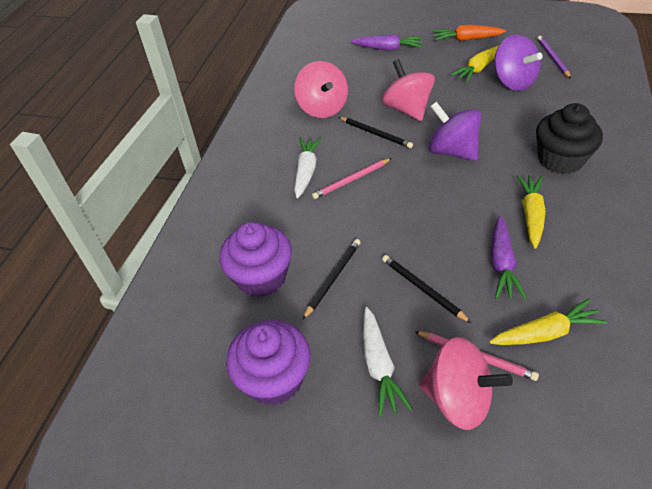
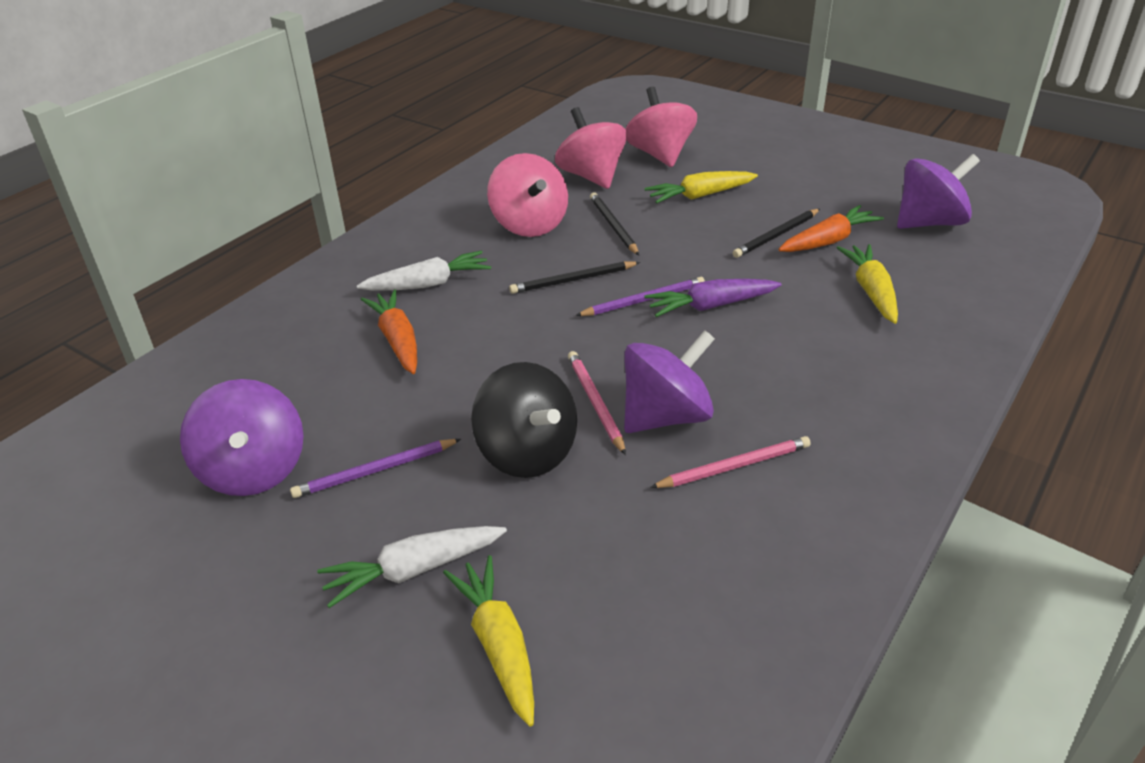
black cupcake: [536,103,603,174] = 1 -> none = 0
black spinning top: none = 0 -> [471,362,577,478] = 1
orange carrot: [432,25,506,41] = 1 -> [361,290,417,374] [778,205,884,252] = 2
purple carrot: [350,34,423,50] [491,215,527,300] = 2 -> [644,279,781,317] = 1
purple cupcake: [219,222,292,297] [226,320,311,405] = 2 -> none = 0
purple pencil: [537,36,571,79] = 1 -> [290,439,461,498] [575,277,705,316] = 2
purple spinning top: [429,102,482,161] [494,35,543,91] = 2 -> [180,379,304,496] [624,330,715,433] [897,154,980,229] = 3

